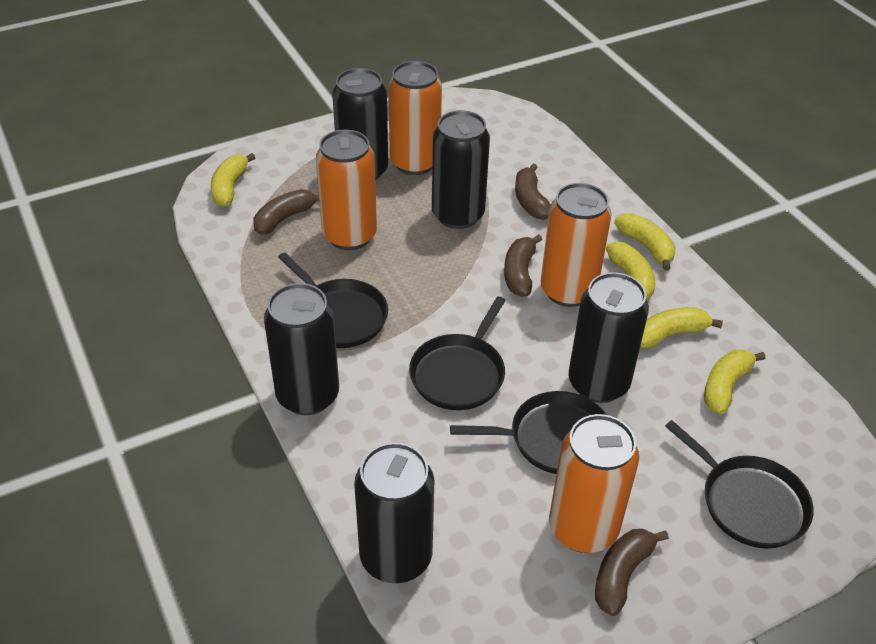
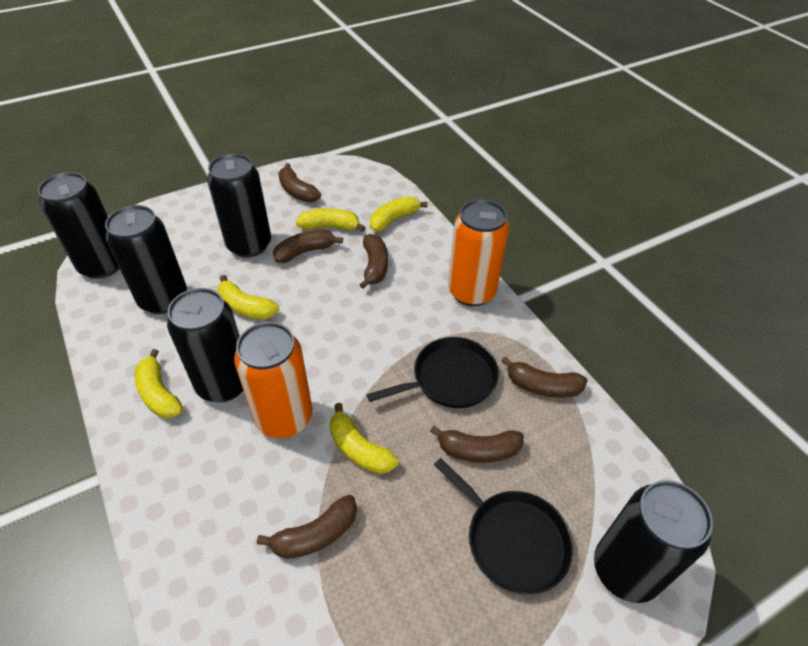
black pan: [278,252,388,348] [409,296,506,410] [450,391,607,474] [665,420,813,549] = 4 -> [367,337,499,408] [434,458,573,595] = 2
brown banana: [253,189,319,235] [504,234,542,297] [515,164,551,220] [595,529,669,616] = 4 -> [257,495,357,559] [273,230,343,263] [278,163,321,202] [360,234,388,289] [430,426,524,463] [501,356,588,398] = 6
orange can: [316,130,377,250] [388,61,442,175] [540,183,611,307] [549,414,639,553] = 4 -> [234,322,312,438] [448,199,509,306] = 2

